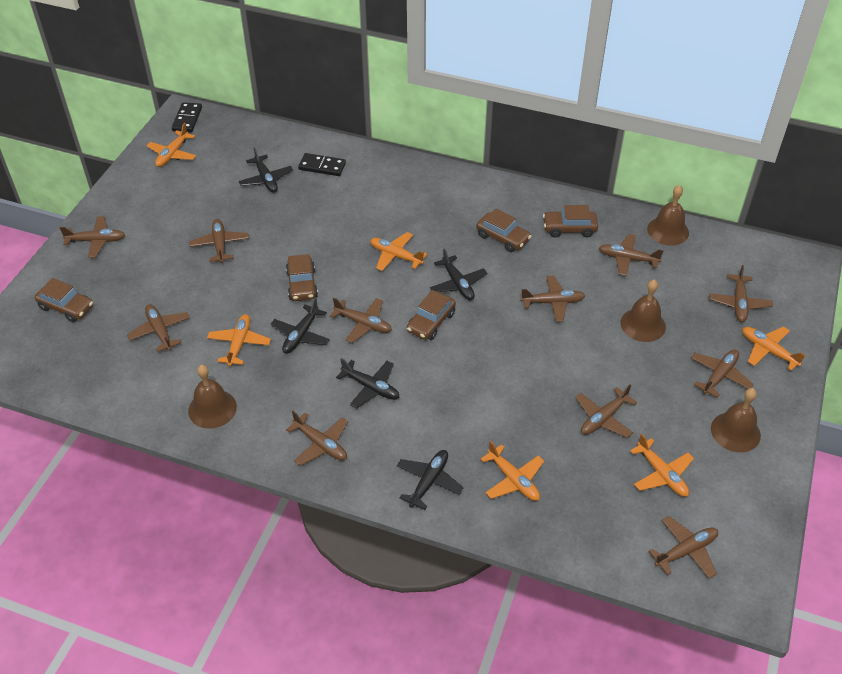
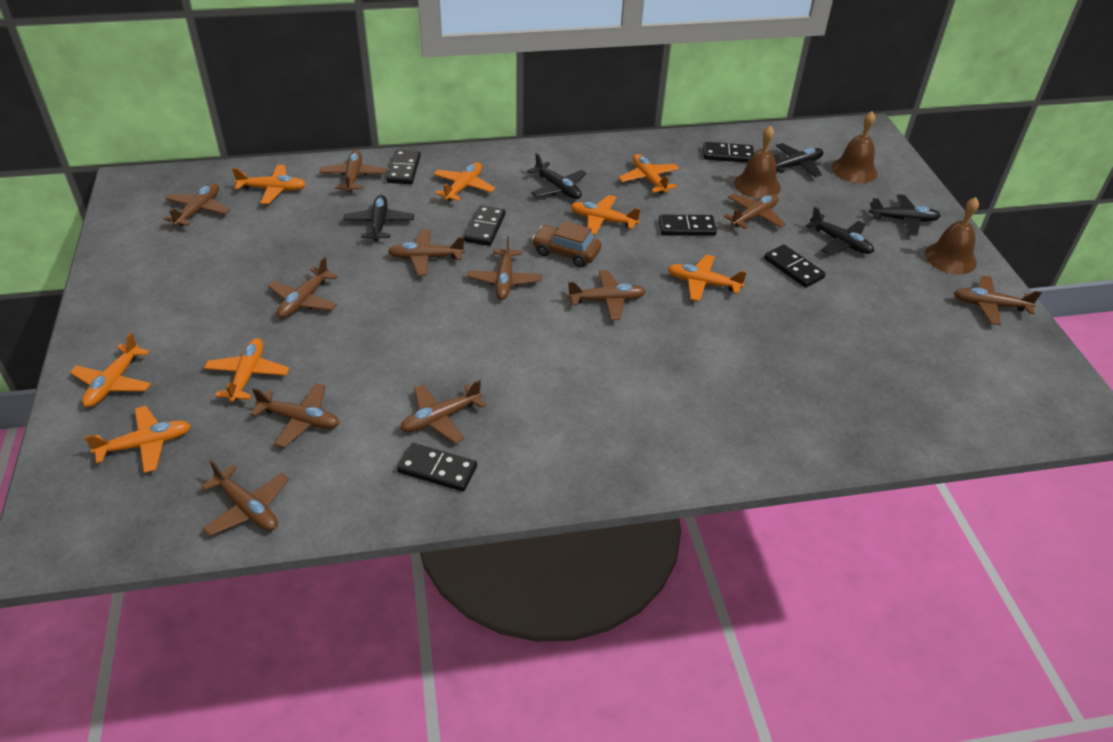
black domino: [172,102,202,133] [298,153,346,176] = 2 -> [386,150,421,184] [397,443,477,492] [464,205,505,246] [659,215,717,236] [703,142,754,163] [764,244,826,288] = 6
brown bell: [188,365,237,429] [621,279,666,342] [647,185,689,245] [711,388,761,452] = 4 -> [734,125,781,199] [832,111,878,183] [925,197,979,274] = 3
brown car: [35,278,93,322] [286,254,318,301] [407,290,456,340] [476,209,531,252] [543,205,598,238] = 5 -> [532,221,601,267] = 1
orange plane: [146,123,196,167] [207,314,271,366] [370,232,427,271] [481,441,544,501] [630,434,694,497] [742,327,806,371] = 6 -> [70,332,151,407] [85,406,191,473] [204,338,289,402] [232,165,306,204] [433,162,495,201] [570,195,641,235] [618,154,679,194] [668,255,747,301] = 8

